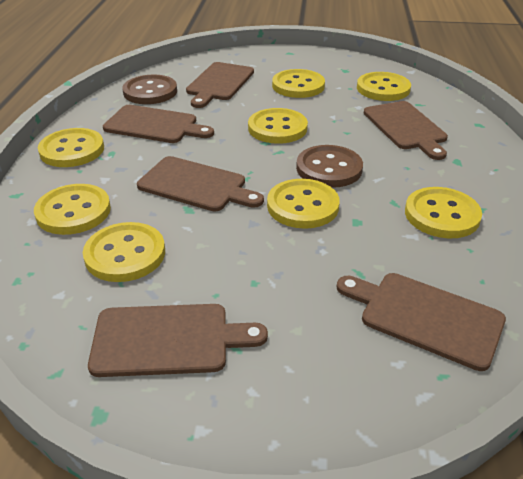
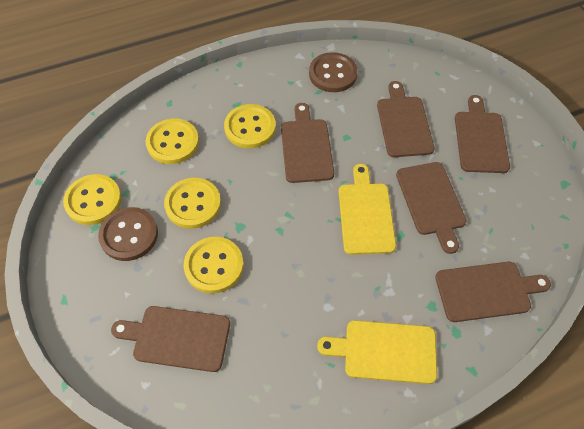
yellow button: [34,184,111,235] [38,128,104,167] [83,222,165,282] [248,108,308,144] [267,179,340,229] [272,69,325,98] [357,72,411,101] [405,187,482,238] = 8 -> [63,174,122,225] [145,119,199,164] [164,178,221,229] [184,237,244,293] [224,104,276,149] = 5
yellow cutting board: none = 0 -> [317,320,437,384] [339,164,396,255] = 2

